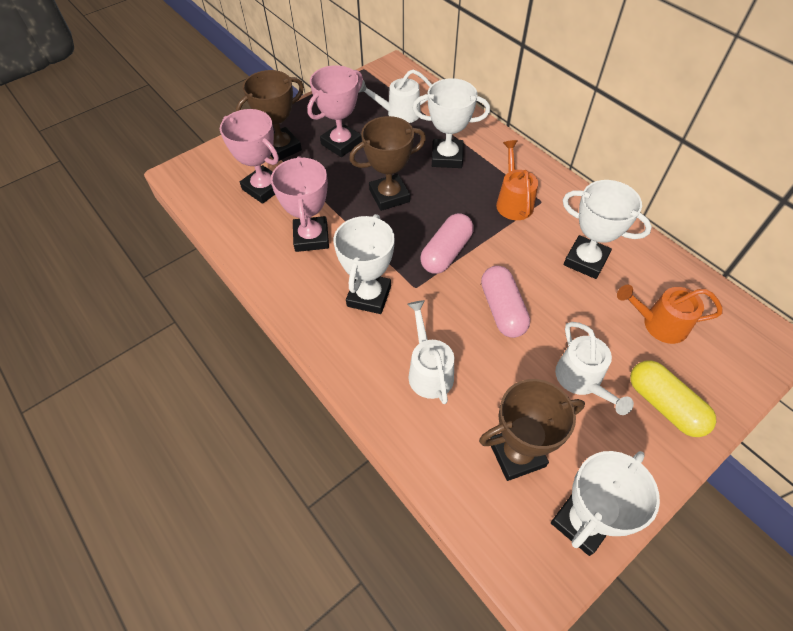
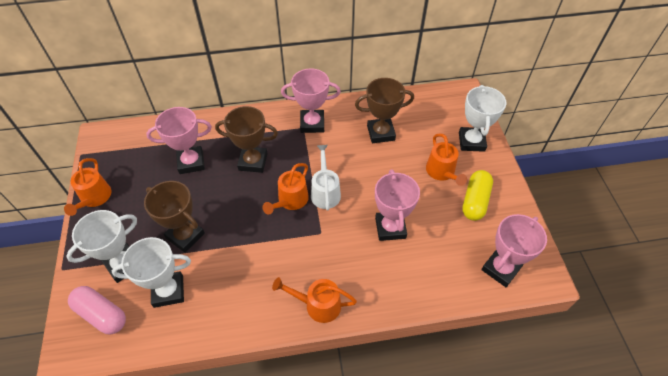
orange watering can: [496,140,538,220] [617,285,723,344] = 2 -> [64,158,112,216] [262,163,309,214] [272,277,357,323] [426,133,467,186] = 4
pink capsule: [420,213,474,274] [481,266,530,338] = 2 -> [68,286,126,334] = 1
pink trophy: [220,109,279,204] [271,156,329,252] [307,65,363,157] = 3 -> [146,107,212,174] [281,68,341,133] [375,169,420,241] [481,214,547,287] = 4
white trophy: [334,214,395,314] [413,78,490,168] [551,451,660,556] [563,180,652,279] = 4 -> [66,210,137,283] [112,237,191,308] [459,85,506,152] = 3
white watering can: [358,69,432,123] [408,300,454,404] [555,322,634,415] = 3 -> [311,145,341,211] = 1

